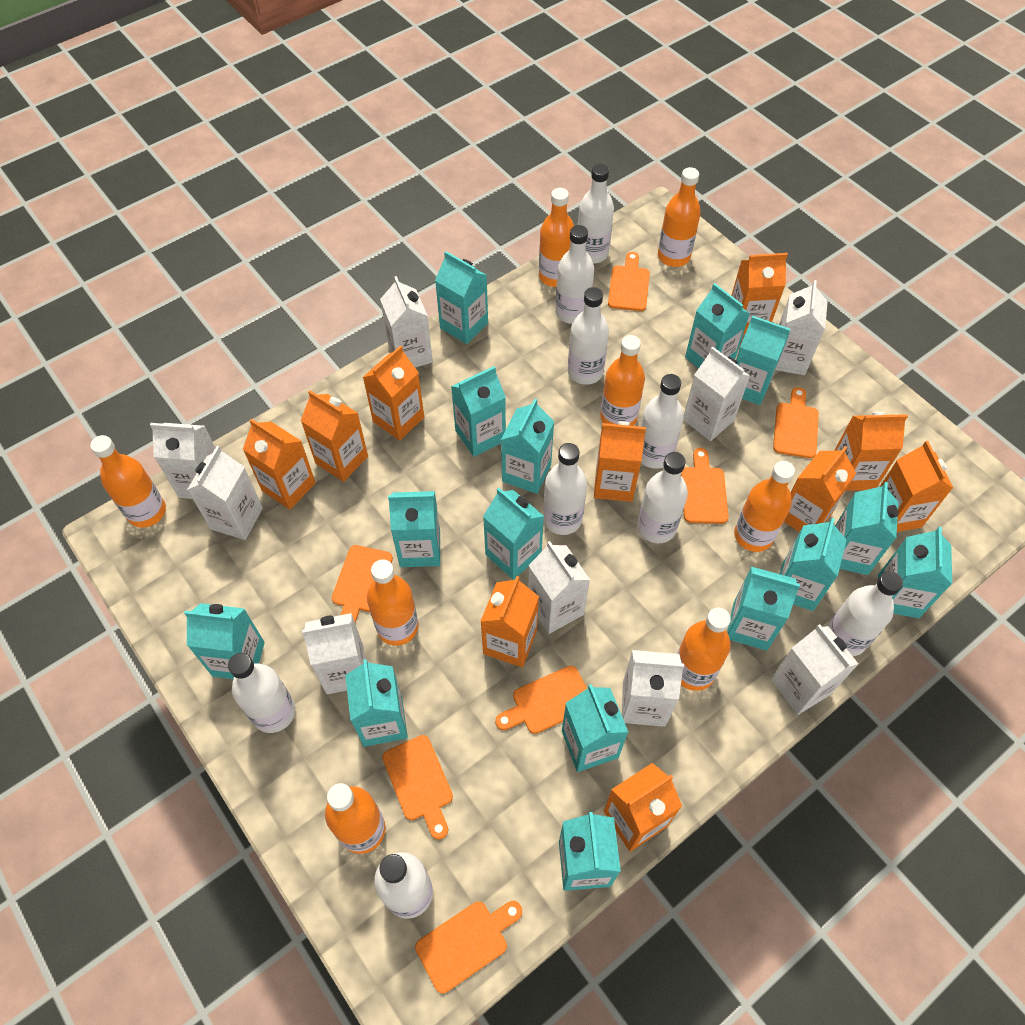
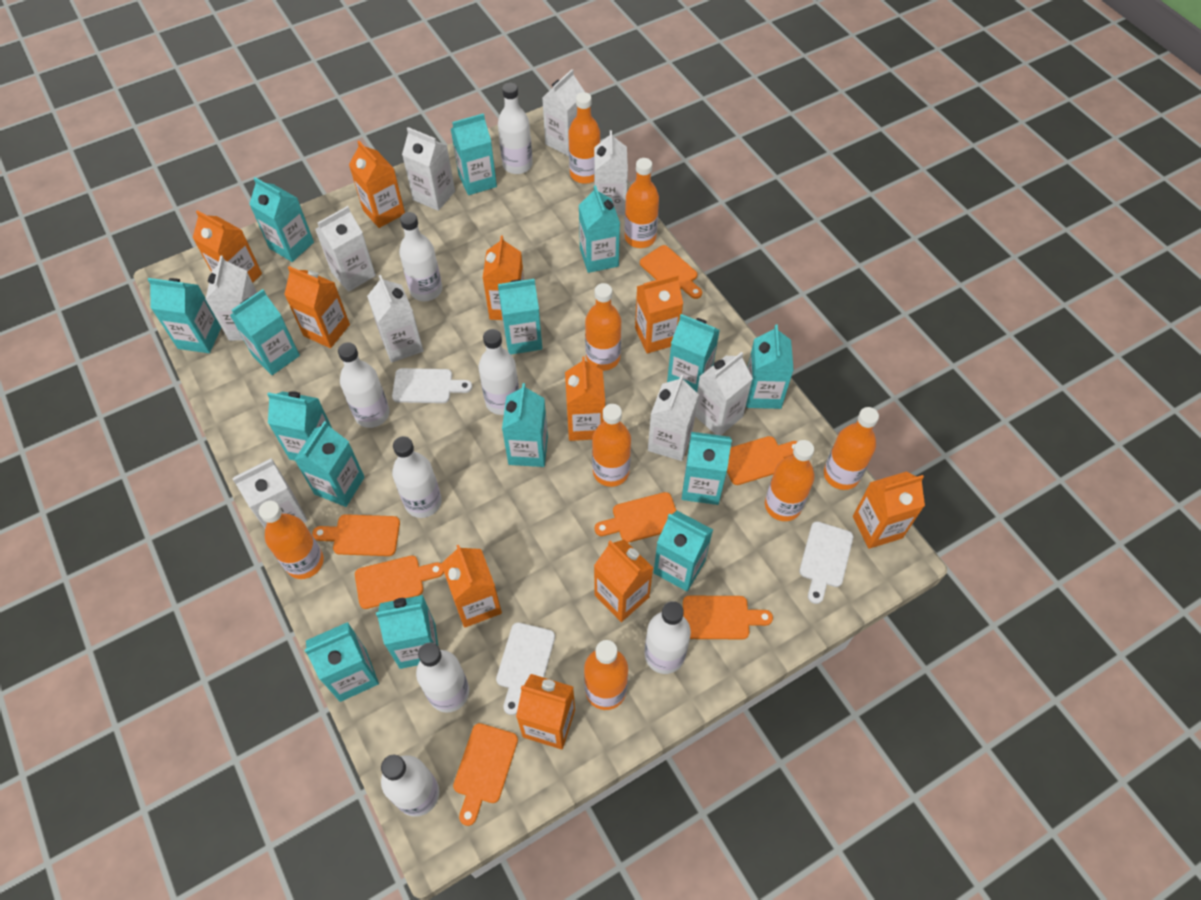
white bottle: [228,653,295,733] [374,852,433,919] [543,443,587,535] [555,225,594,324] [568,287,609,385] [578,164,614,263] [637,452,688,543] [640,374,684,469] [828,571,903,656] = 9 -> [338,342,390,428] [381,755,439,817] [392,436,442,518] [399,212,442,301] [416,642,469,713] [478,329,519,415] [498,83,532,174] [645,601,691,674] = 8
white cutting board: none = 0 -> [392,368,472,403] [496,622,555,715] [799,521,853,604] = 3

